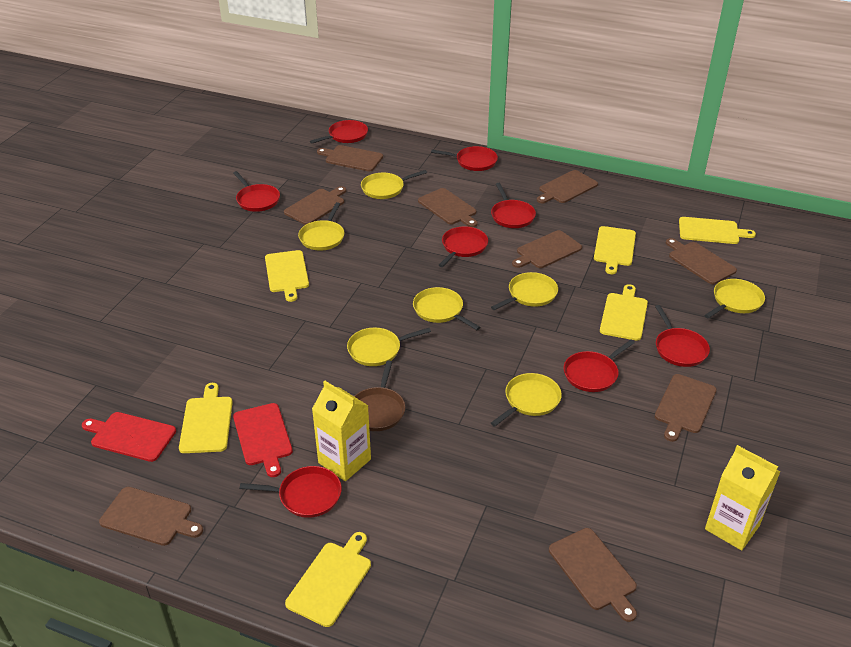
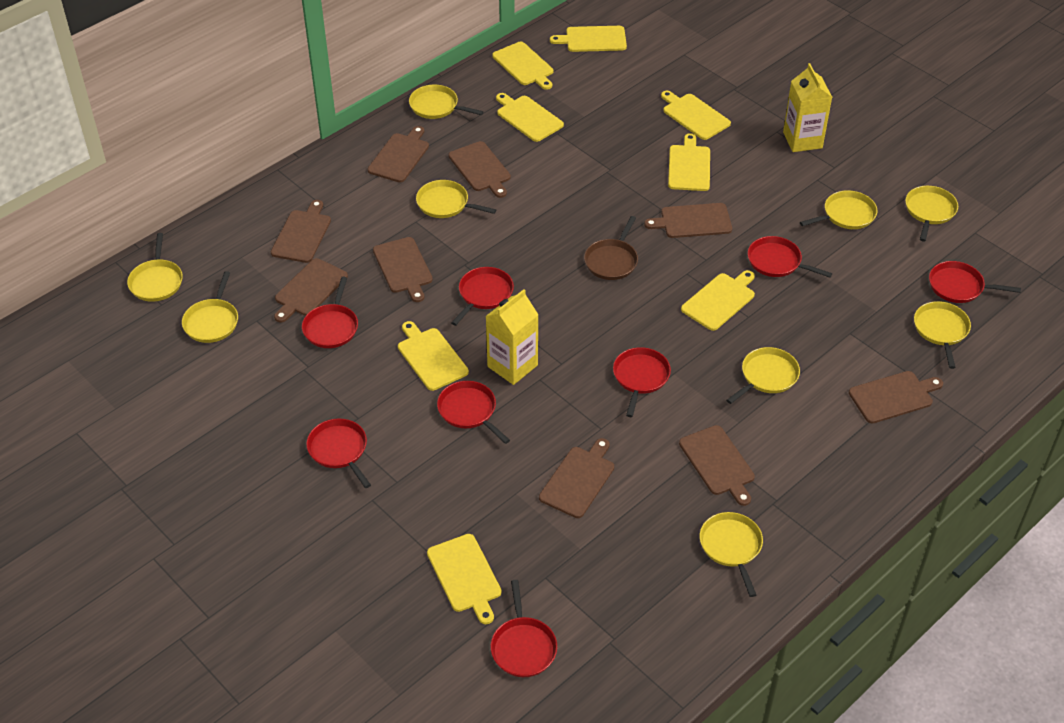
red cutting board: [82,412,176,462] [233,403,293,477] = 2 -> none = 0
yellow cutting board: [179,383,233,453] [265,250,309,302] [285,532,371,627] [594,226,636,274] [600,284,648,341] [679,217,756,244] = 6 -> [398,321,469,391] [427,534,501,624] [492,42,553,90] [496,93,564,142] [550,26,627,52] [661,91,731,140] [668,133,710,191] [681,270,755,331] = 8
yellow pan: [298,202,344,251] [347,328,431,366] [361,170,427,199] [413,287,480,330] [491,272,558,310] [491,373,562,427] [704,279,765,319] = 7 -> [127,233,183,302] [182,271,238,343] [409,85,483,119] [416,180,496,218] [700,512,763,597] [726,347,800,404] [800,190,877,229] [905,186,958,242] [914,301,971,369] = 9

